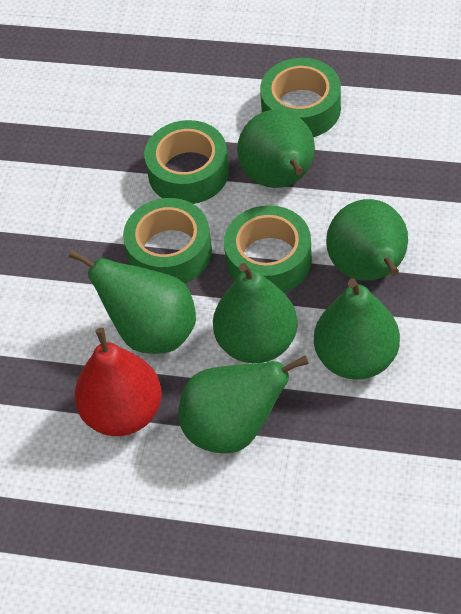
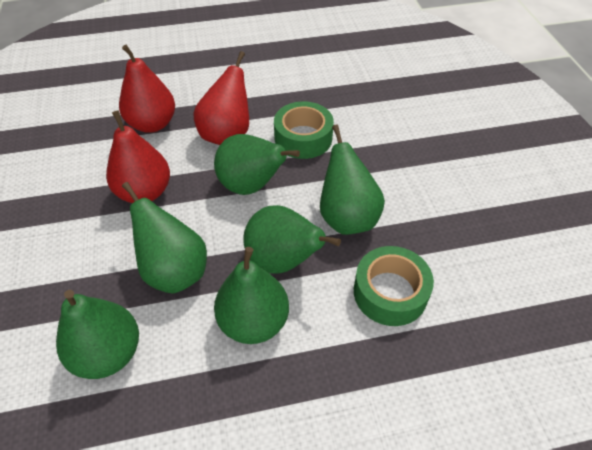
green tape: [123,198,212,284] [144,120,229,204] [224,205,312,293] [260,58,341,137] = 4 -> [274,101,334,159] [354,246,434,326] = 2
red pear: [75,328,162,436] = 1 -> [106,111,170,203] [119,45,175,133] [193,51,249,145] = 3

